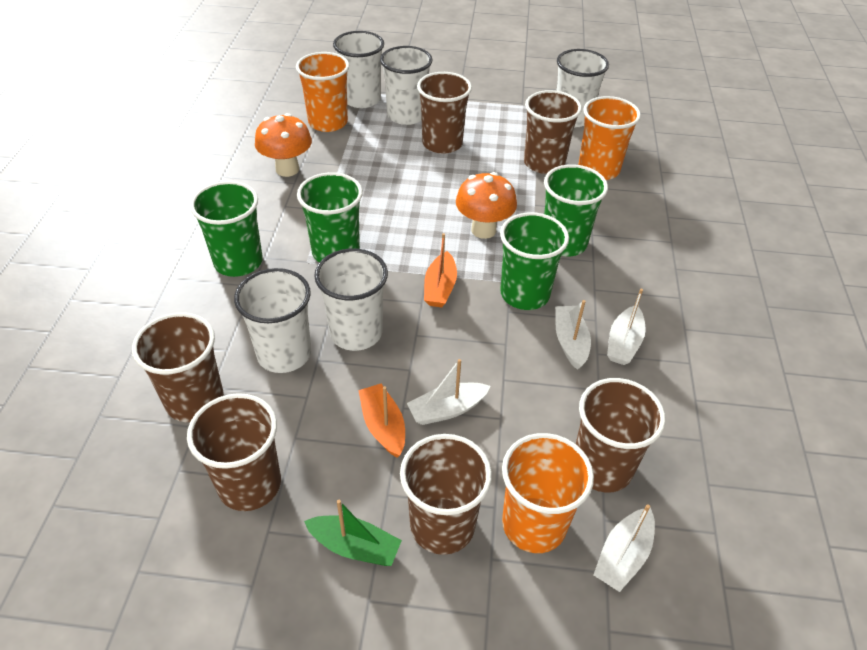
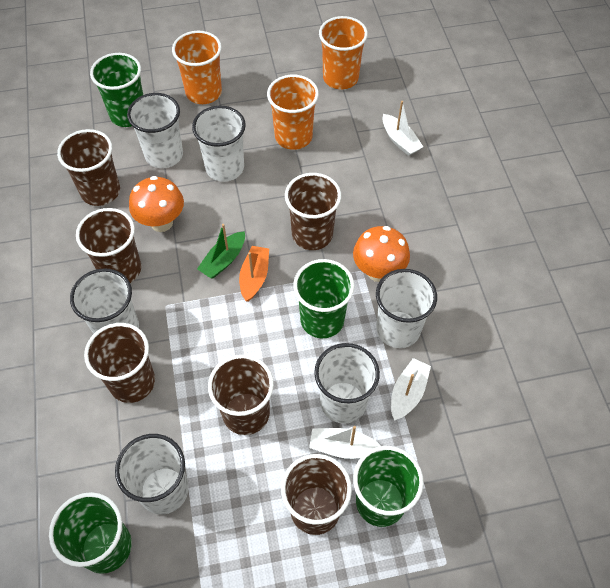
orange boat: [358,384,405,457] [424,233,457,308] = 2 -> [239,246,269,302] = 1
white boat: [407,359,491,425] [555,300,591,370] [593,504,655,592] [607,289,646,365] = 4 -> [309,426,381,459] [382,101,423,156] [391,358,431,421] = 3
white cup: [234,268,311,373] [314,248,388,351] [333,31,384,108] [380,46,432,125] [557,49,609,127] = 5 -> [70,268,139,334] [115,434,189,515] [127,93,183,168] [192,106,246,182] [314,343,380,424] [376,269,437,348] = 6

